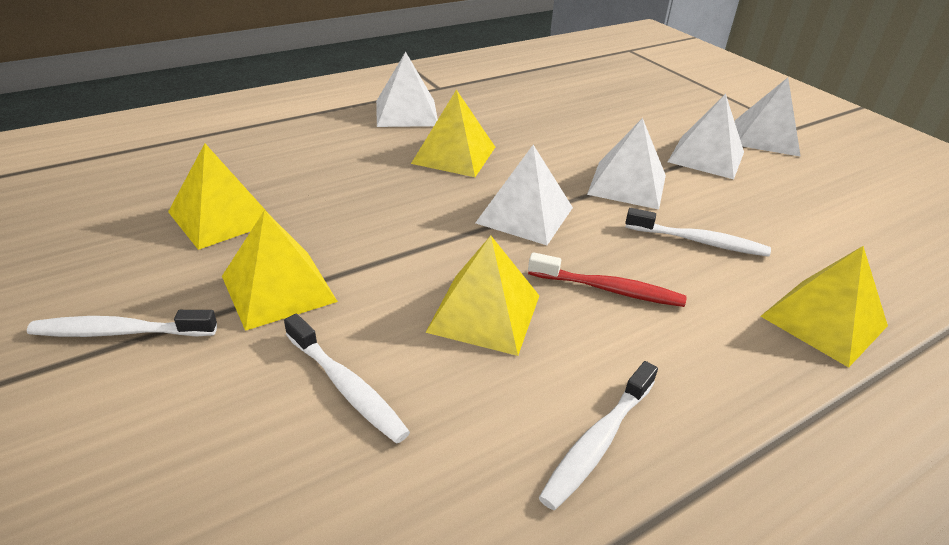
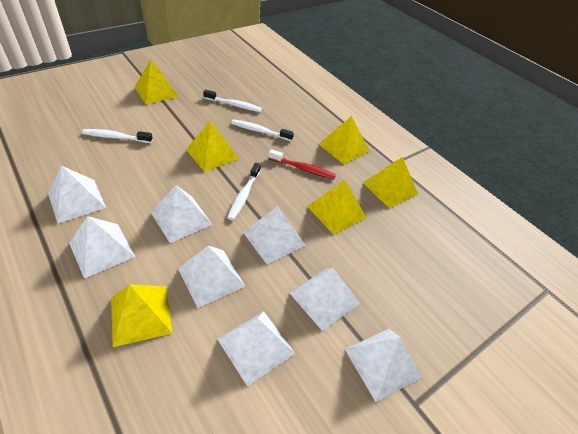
white pyramid: [376,52,438,127] [475,145,573,245] [587,118,666,209] [668,94,744,179] [735,78,801,157] = 5 -> [48,165,106,224] [69,216,135,279] [151,185,213,243] [178,246,245,308] [217,311,295,386] [243,206,306,265] [289,268,360,331] [345,328,422,402] = 8
yellow pyramid: [168,144,270,250] [222,210,338,331] [411,89,495,177] [425,235,539,356] [761,246,888,368] = 5 -> [111,284,172,347] [135,59,179,104] [186,121,239,172] [307,180,366,235] [319,116,369,164] [363,157,418,208] = 6

